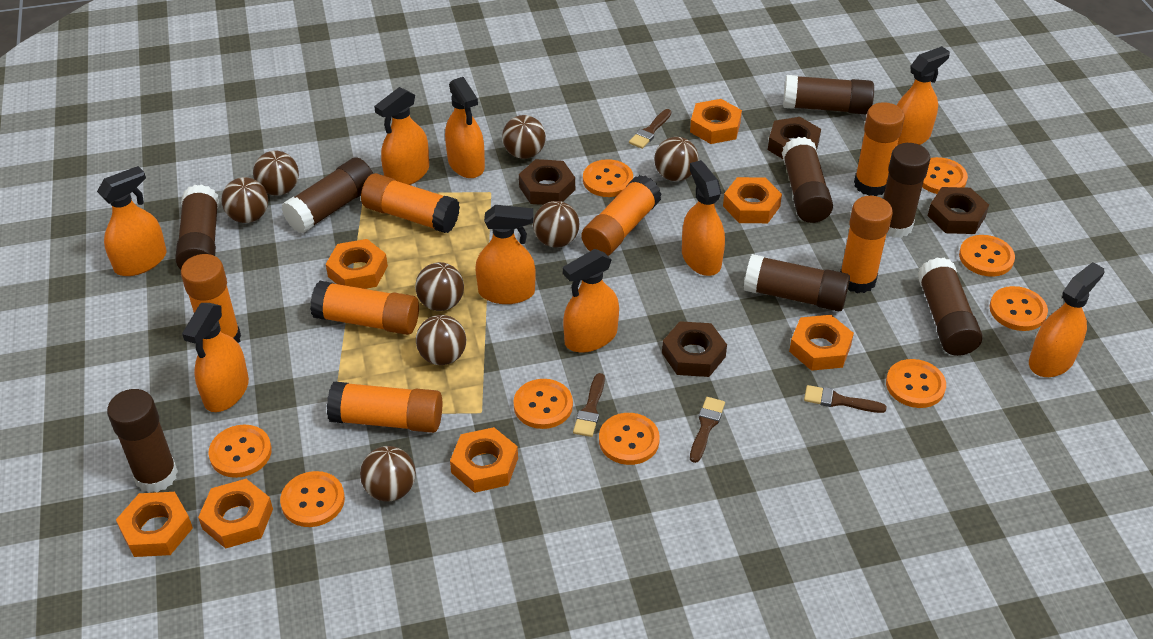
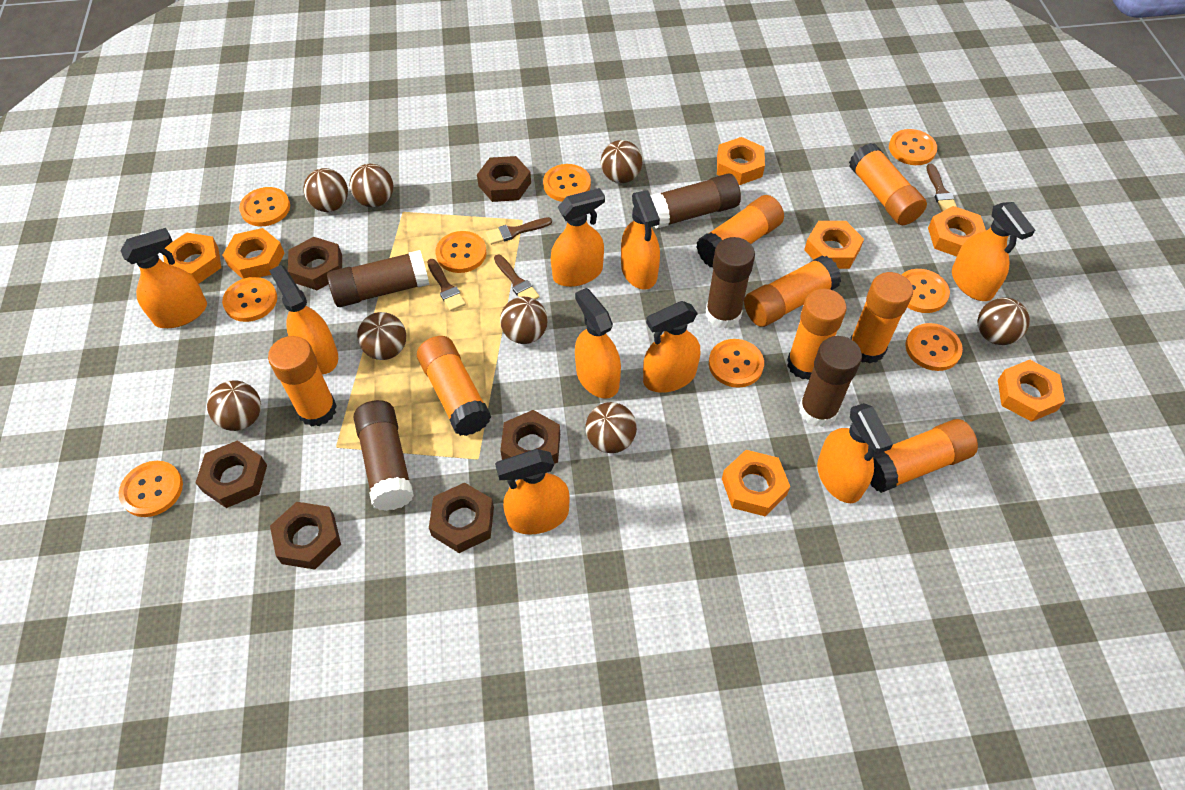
brown glue stick: [107,389,178,493] [175,184,219,269] [281,157,373,234] [744,254,850,312] [782,137,833,223] [783,75,874,115] [883,143,931,238] [917,257,983,356] = 8 -> [327,250,429,307] [354,400,414,511] [650,173,741,229] [705,237,755,329] [799,336,862,427] = 5
brown nut: [519,159,575,205] [662,321,727,377] [768,117,821,159] [928,187,989,234] = 4 -> [196,440,267,508] [270,502,341,569] [288,237,342,290] [429,482,494,553] [477,156,531,202] [500,410,560,464] = 6
orange glue stick: [181,254,241,343] [310,281,419,335] [327,382,442,433] [361,173,460,233] [581,175,662,256] [840,196,893,293] [854,102,905,196] = 7 -> [268,336,337,427] [417,336,491,436] [696,195,784,268] [744,255,841,327] [787,289,847,380] [849,143,927,225] [850,272,913,364] [870,419,978,493] = 8

